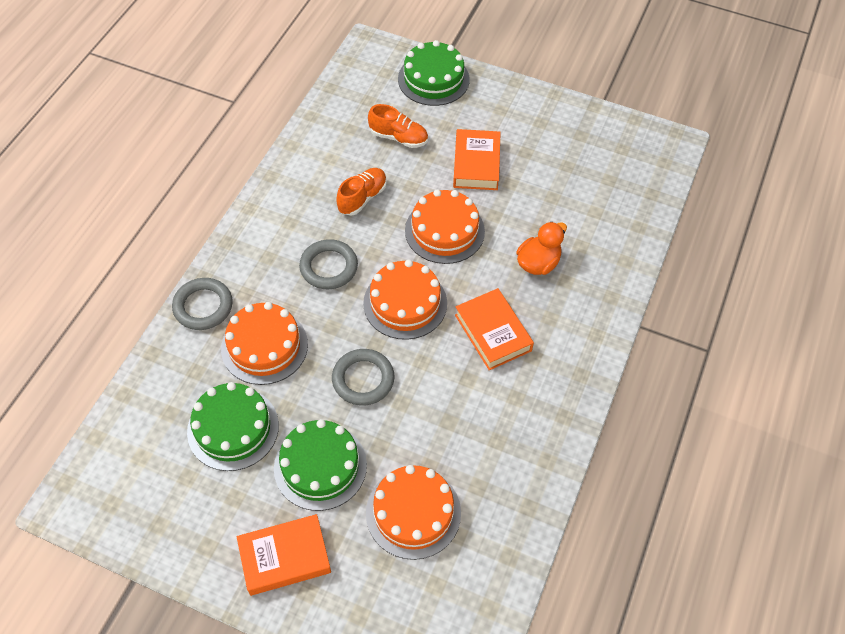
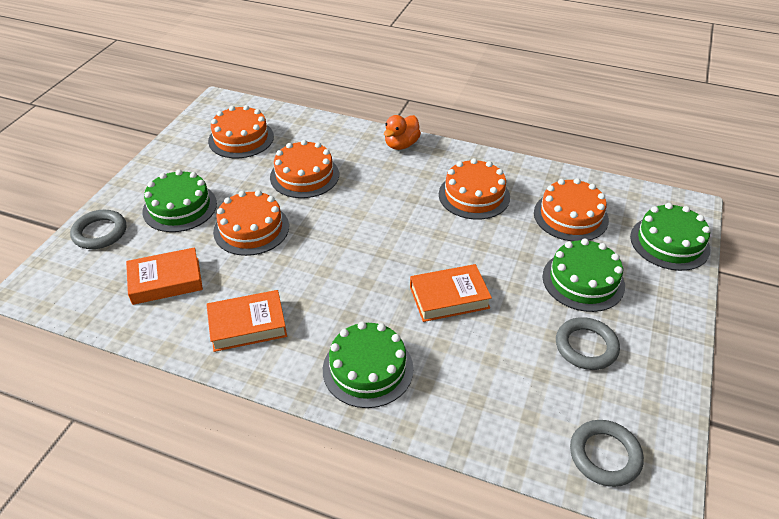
green cake: [187,382,279,471] [274,419,367,511] [398,40,470,106] = 3 -> [143,169,217,232] [323,321,414,408] [542,239,625,312] [630,203,710,271] = 4
orange cake: [221,302,308,385] [363,260,447,340] [366,465,461,560] [405,189,485,264] = 4 -> [208,105,274,158] [213,190,289,256] [270,140,339,198] [439,158,510,220] [534,178,609,241] = 5
orange shoe: [336,168,387,216] [368,104,428,148] = 2 -> none = 0

